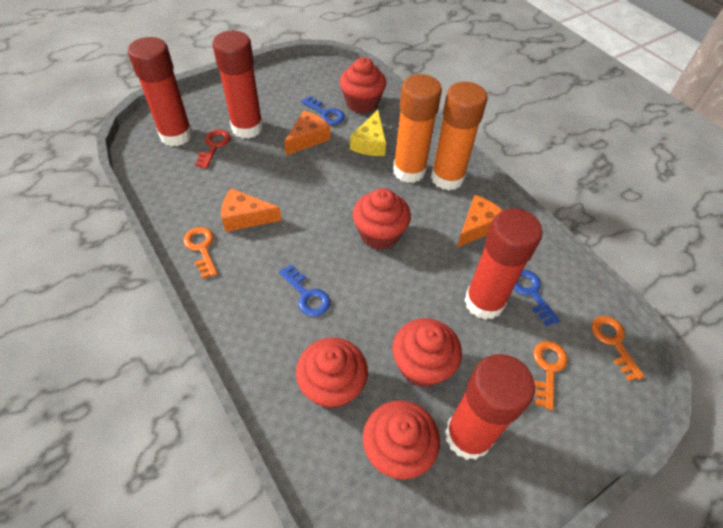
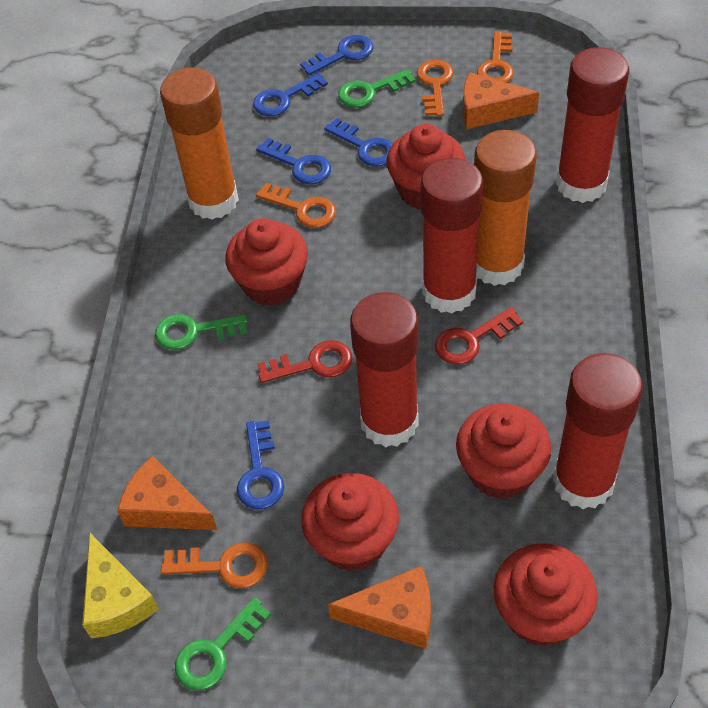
blue key: [279,264,330,317] [301,96,345,125] [514,269,560,326] = 3 -> [237,420,284,509] [253,73,328,116] [256,138,331,184] [300,35,374,75] [324,118,393,167] = 5
green key: none = 0 -> [155,314,248,350] [175,597,271,691] [338,69,416,108] = 3
orange key: [183,227,218,279] [533,341,567,410] [591,316,644,381] = 3 -> [161,542,268,588] [256,182,336,228] [417,60,454,116] [477,31,514,83] = 4
red key: [195,129,231,168] = 1 -> [258,340,353,383] [435,307,523,365] = 2

